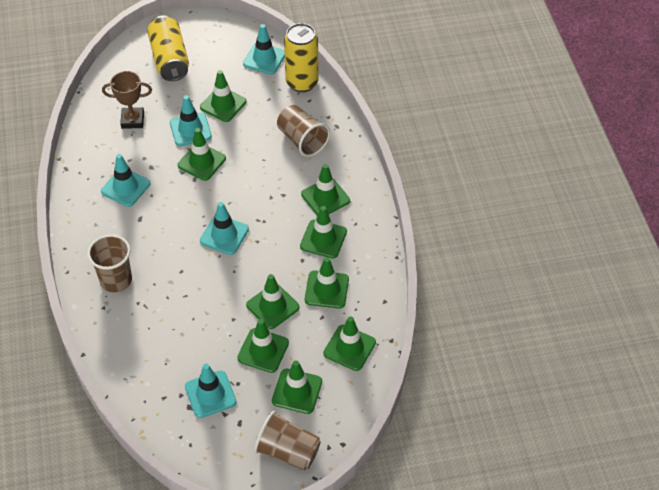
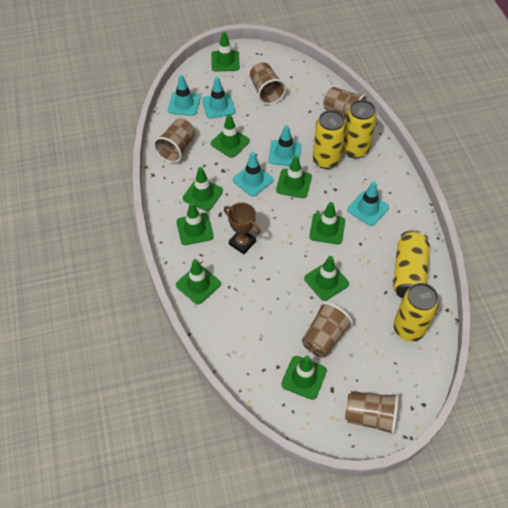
brown cup: [87,234,132,293] [254,411,321,470] [277,105,330,157] = 3 -> [153,118,195,163] [250,62,286,105] [302,302,353,357] [323,87,368,118] [345,391,399,435] = 5
yellow can: [147,16,189,81] [284,23,318,92] = 2 -> [313,110,346,169] [343,100,377,158] [393,230,430,298] [393,283,439,341] = 4

